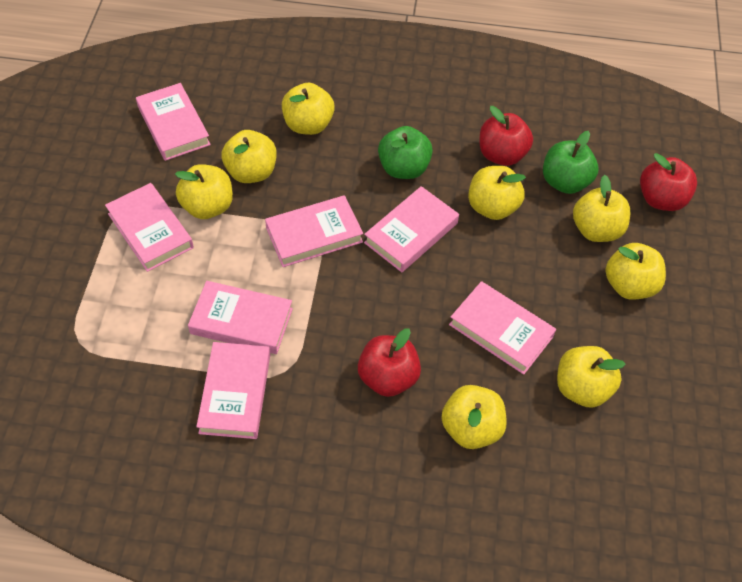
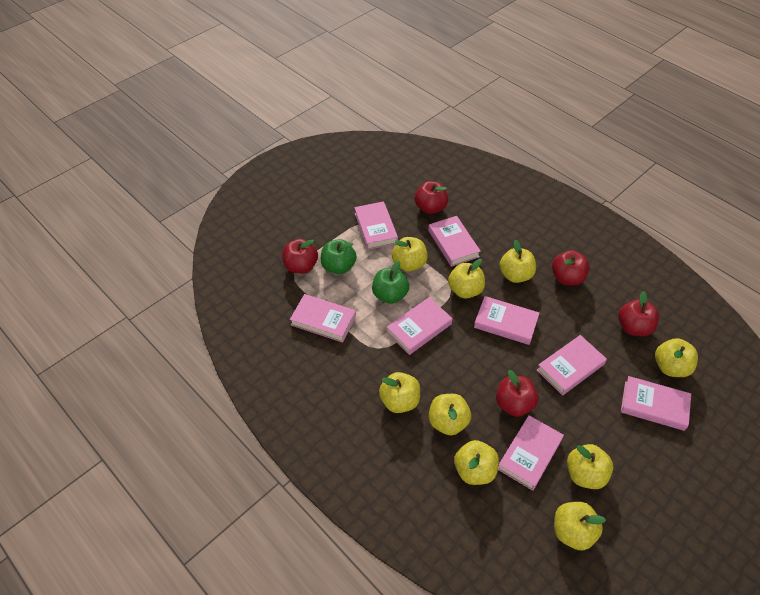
pink book: [105,183,194,272] [136,83,211,161] [188,281,293,354] [196,342,270,439] [265,195,363,267] [364,186,459,272] [449,281,556,375] = 7 -> [290,294,356,343] [354,201,398,250] [387,297,452,355] [428,216,481,267] [474,296,539,345] [498,415,564,491] [537,335,607,396] [621,376,691,431] = 8
red apple: [358,328,421,397] [480,106,533,166] [640,153,697,211] = 3 -> [282,239,318,274] [415,181,448,214] [496,370,539,417] [552,250,590,286] [618,291,659,336] = 5
yellow apple: [175,164,233,219] [222,130,276,183] [282,83,335,135] [441,385,507,449] [468,166,526,220] [557,346,626,408] [573,175,630,242] [606,243,666,300] = 8 -> [379,372,420,413] [392,237,428,272] [429,394,471,435] [448,259,485,298] [454,440,499,485] [499,240,536,283] [554,502,606,551] [567,444,613,489] [655,338,698,377] = 9

